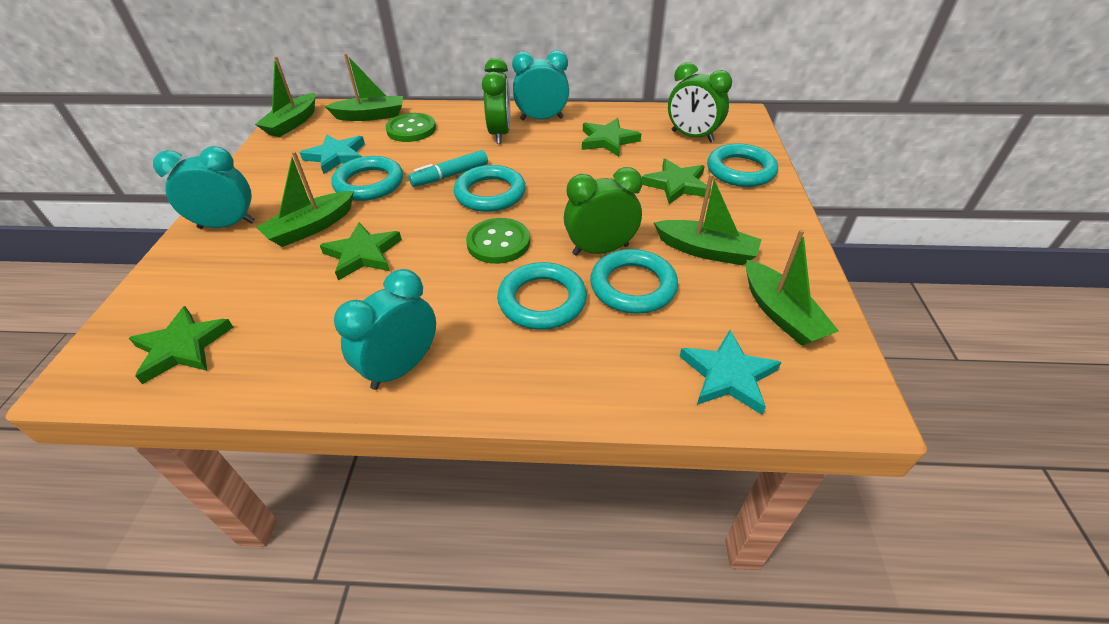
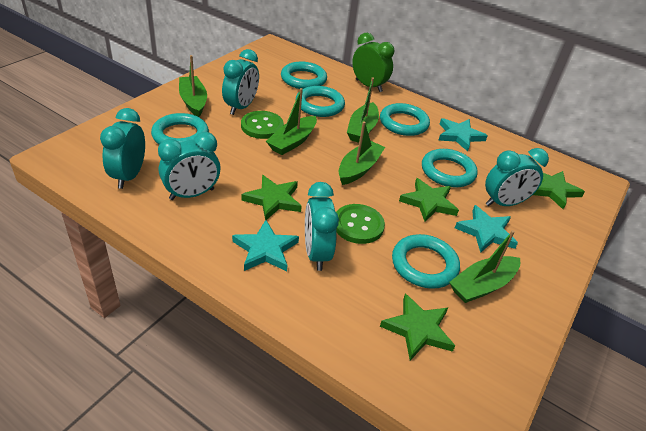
green clock: [482,58,511,144] [564,167,642,256] [668,62,732,142] = 3 -> [352,33,394,92] = 1
turquoise clock: [153,146,255,229] [334,269,436,390] [512,50,569,120] = 3 -> [100,108,145,189] [158,132,221,200] [222,49,259,115] [305,182,339,271] [485,148,549,206] = 5
turquoise marker: [408,150,488,187] = 1 -> none = 0
turquoise ring: [331,156,403,201] [454,165,526,212] [497,262,587,329] [590,249,678,314] [707,143,778,187] = 5 -> [151,113,209,145] [281,62,327,89] [296,86,345,117] [380,103,430,136] [392,234,460,289] [422,149,478,187] = 6
turquoise star: [300,134,365,174] [679,330,781,415] = 2 -> [232,220,299,271] [438,118,488,151] [455,205,518,253] = 3

